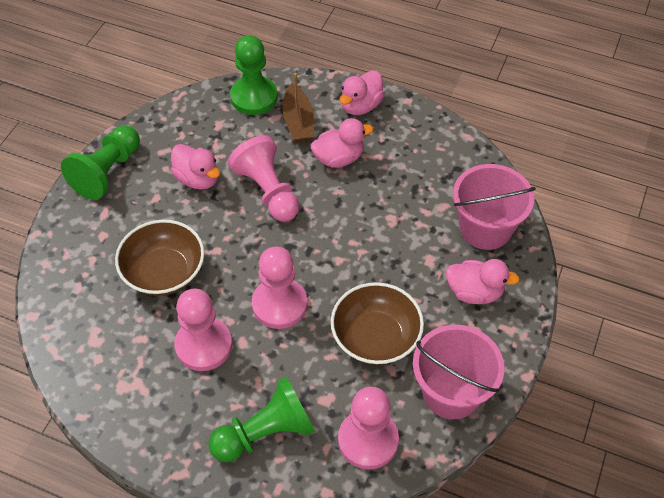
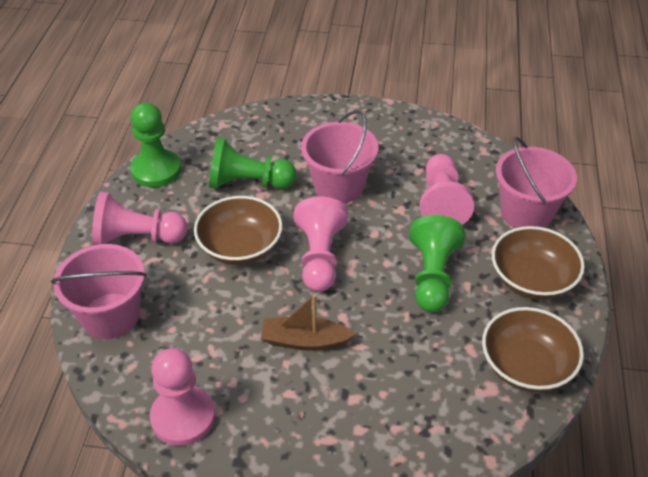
brown bowl: [115,220,204,296] [331,282,424,365] = 2 -> [194,196,283,265] [482,307,584,392] [492,226,585,300] = 3
pink bucket: [413,325,504,419] [453,164,536,250] = 2 -> [51,244,146,339] [301,110,378,203] [496,137,577,228] = 3
pink duck: [171,144,220,190] [311,118,374,168] [339,70,385,115] [446,259,520,304] = 4 -> none = 0

